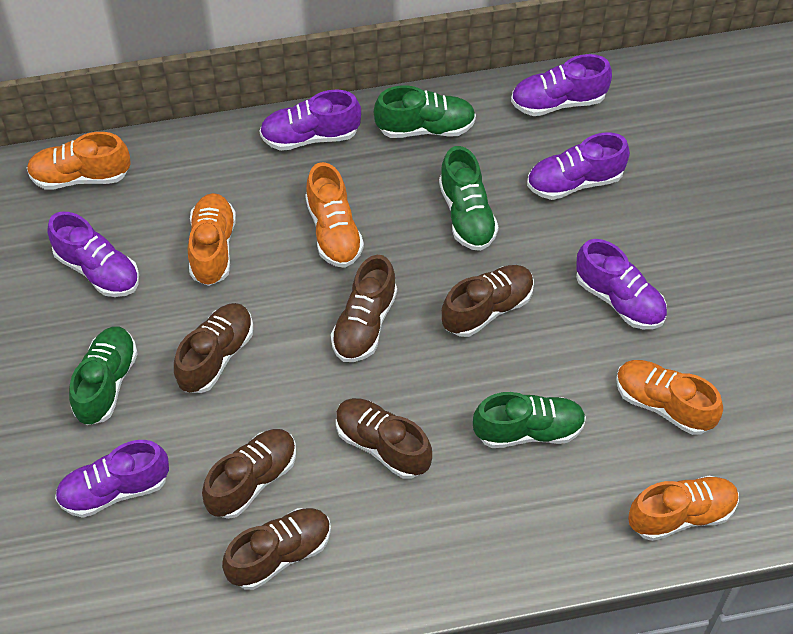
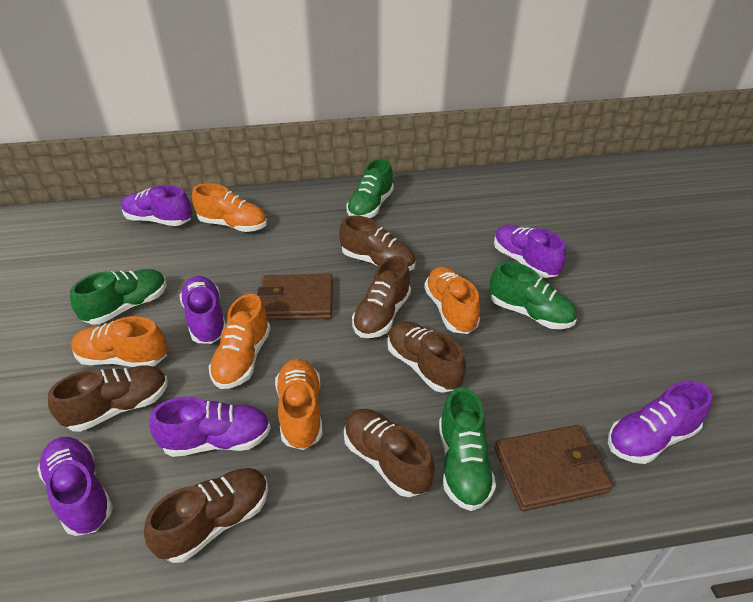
brown wallet: none = 0 -> [257,274,333,320] [495,425,613,511] = 2

